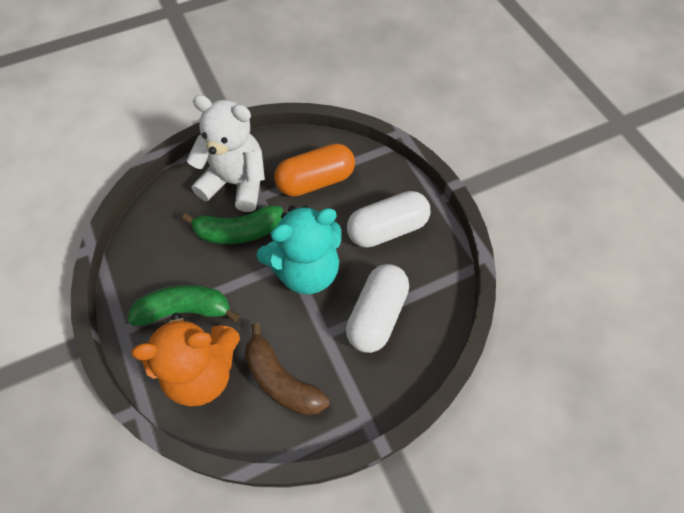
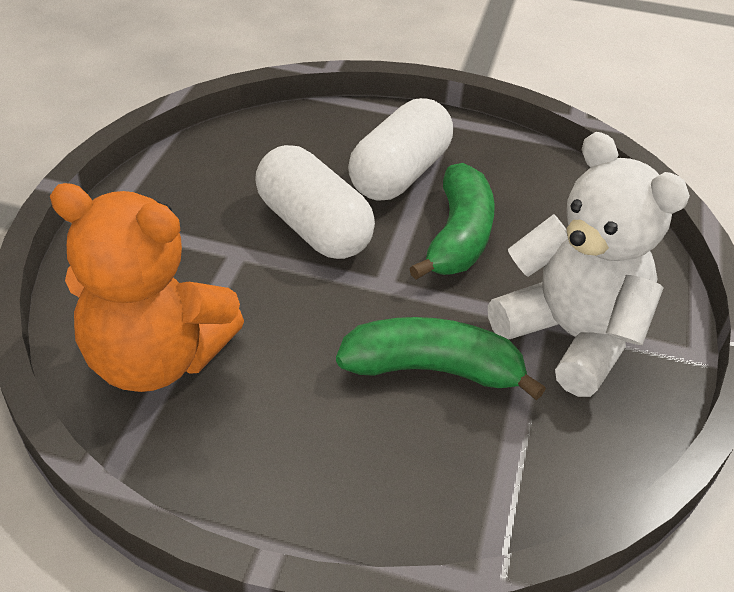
brown banana: [244,323,329,416] = 1 -> none = 0
orange capsule: [274,144,355,197] = 1 -> none = 0
turquoise teddy bear: [257,205,341,294] = 1 -> none = 0

